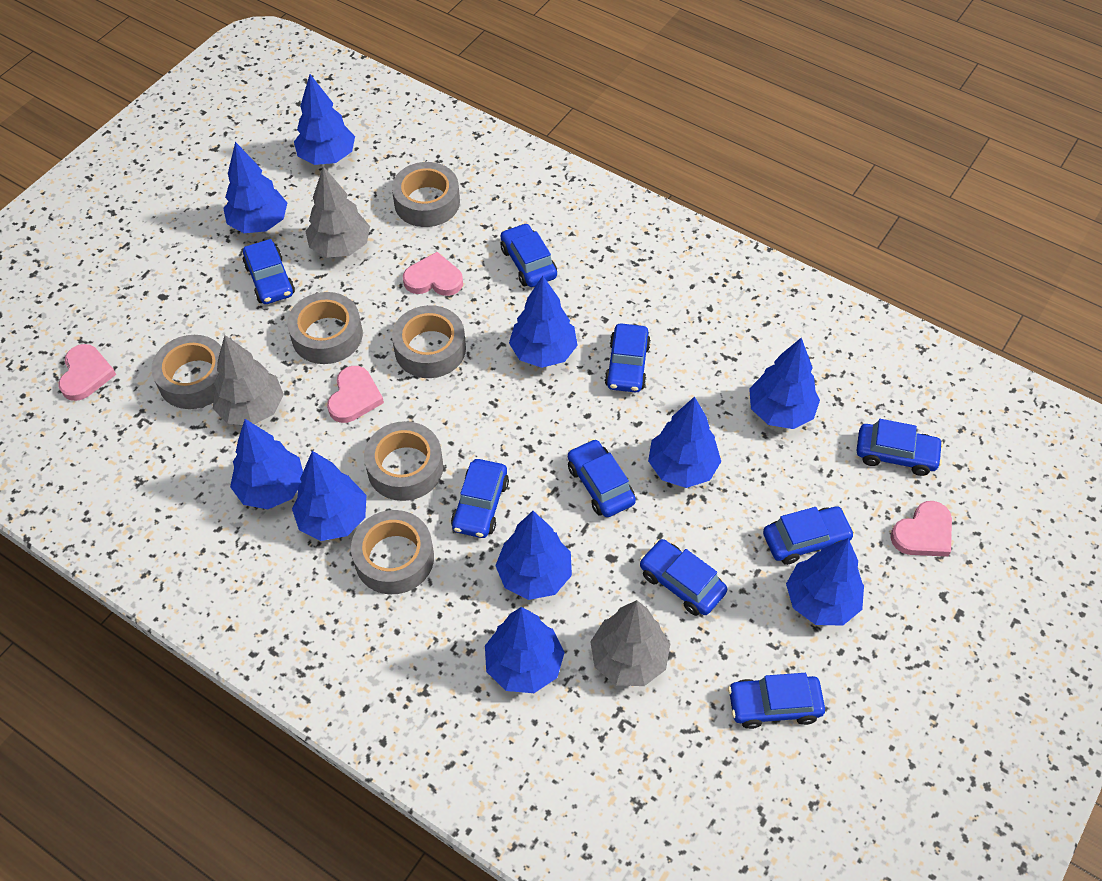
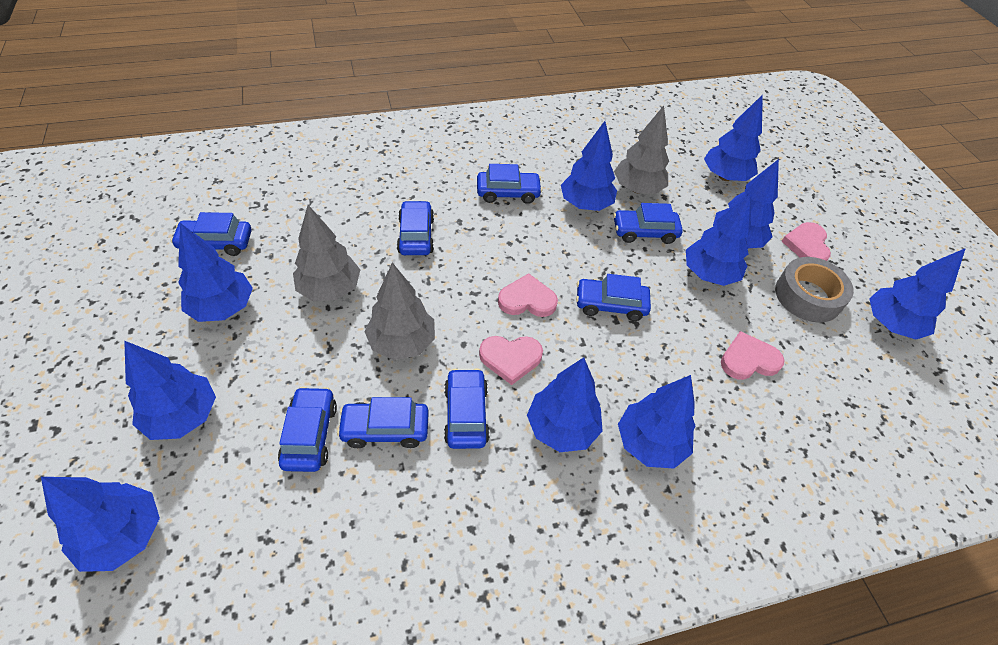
blue car: [243,239,295,304] [451,459,509,538] [501,223,557,287] [568,439,636,517] [604,323,651,393] [640,539,727,616] [728,673,825,729] [763,506,855,565] [856,419,943,476] = 9 -> [171,212,252,256] [278,387,337,472] [337,397,429,448] [397,201,434,255] [444,368,490,449] [477,164,542,204] [576,274,651,321] [613,203,683,244] = 8
grey tape: [151,335,221,409] [287,292,363,364] [351,510,434,594] [364,421,443,501] [392,162,460,227] [392,305,466,378] = 6 -> [775,257,854,323] = 1

